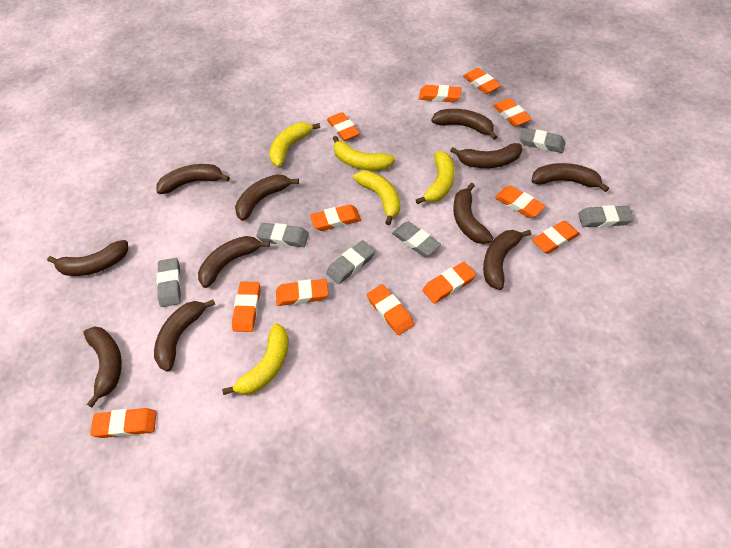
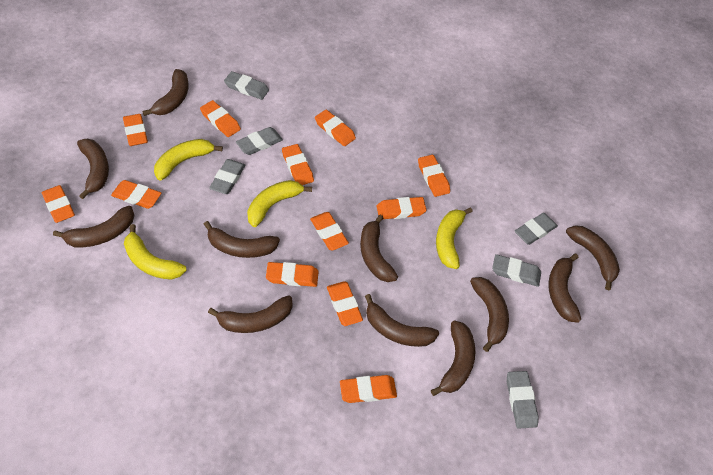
yellow banana: [222,323,288,395] [269,122,320,167] [333,136,395,171] [353,170,400,225] [416,151,455,204] = 5 -> [124,224,187,280] [154,139,223,181] [247,180,312,227] [436,207,473,269] = 4

